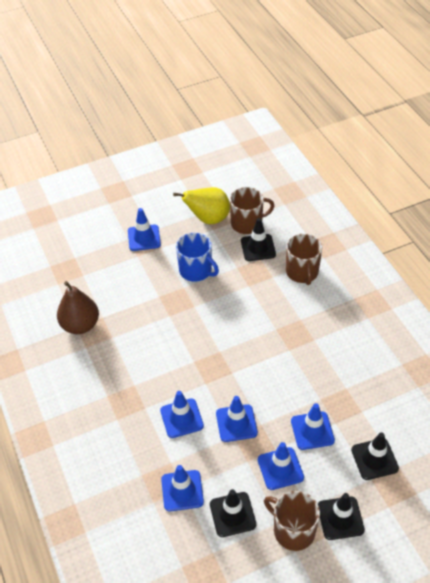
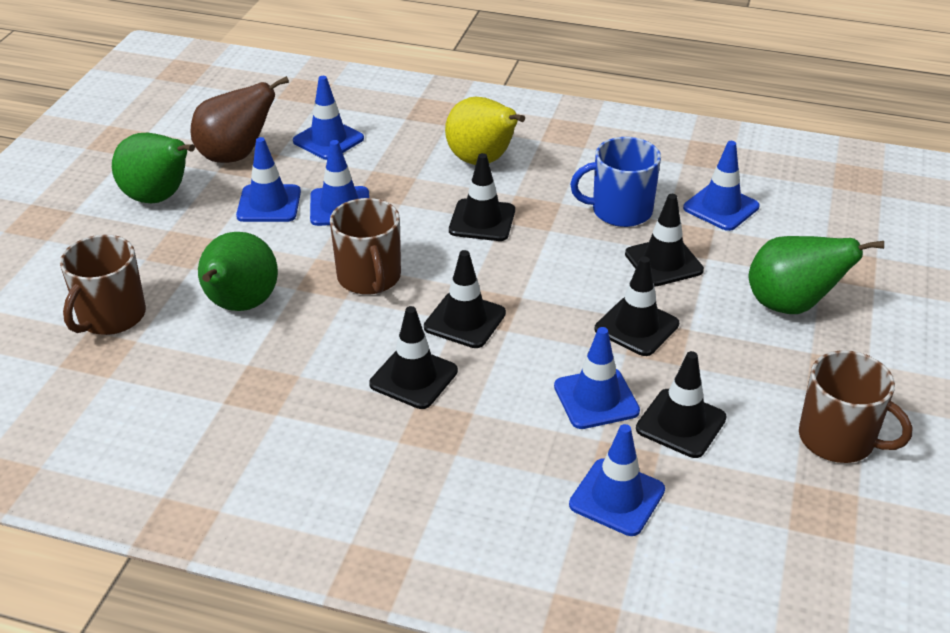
black traffic cone: [210,489,256,537] [241,218,276,261] [318,493,365,540] [351,432,399,480] = 4 -> [369,306,458,409] [424,250,506,348] [449,153,515,241] [595,256,679,356] [625,194,704,286] [636,351,727,458] = 6
green pear: none = 0 -> [112,133,195,204] [198,232,278,311] [749,236,884,314] = 3

